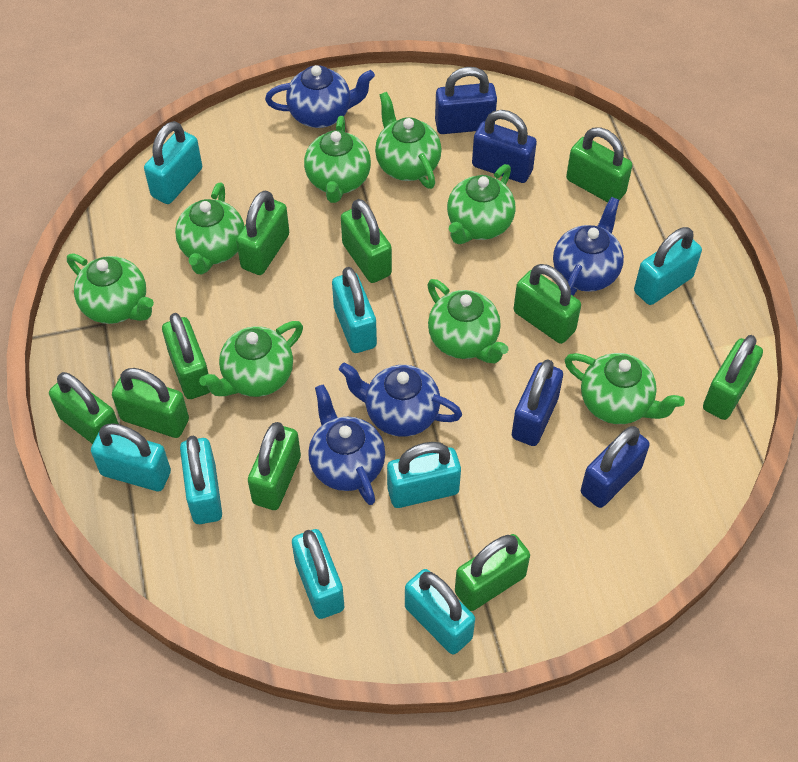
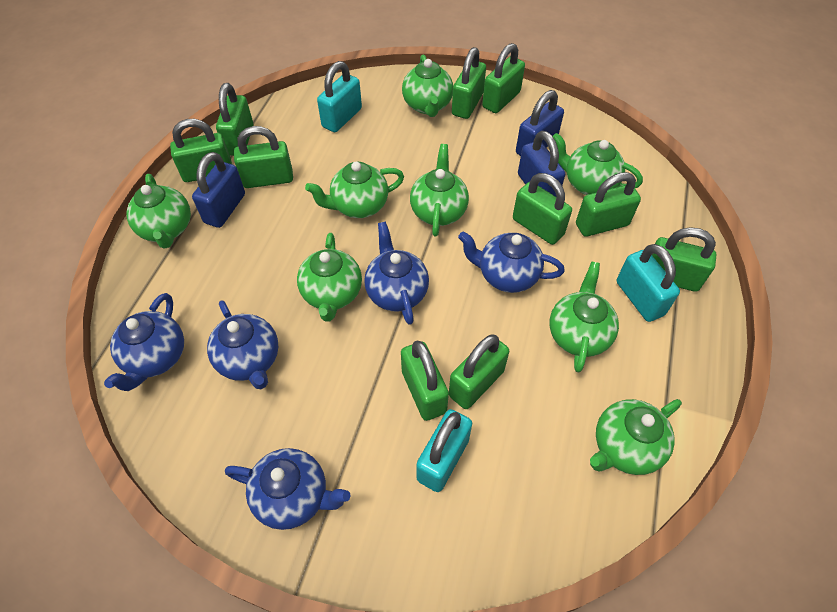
blue padlock: [435,67,497,134] [472,110,537,183] [512,359,563,446] [581,426,650,508] = 4 -> [192,152,245,228] [516,90,564,156] [518,131,565,196] = 3
blue teapot: [265,65,375,128] [308,384,385,505] [339,363,462,437] [553,197,624,296] = 4 -> [104,293,184,391] [207,300,278,389] [225,448,350,530] [364,222,429,325] [458,232,565,293] = 5
turquoise padlock: [91,423,171,491] [144,121,202,204] [180,436,222,524] [292,529,344,619] [332,267,377,353] [387,442,461,508] [405,569,475,654] [634,227,702,305] = 8 -> [317,61,362,132] [416,409,472,492] [617,244,680,322] = 3

